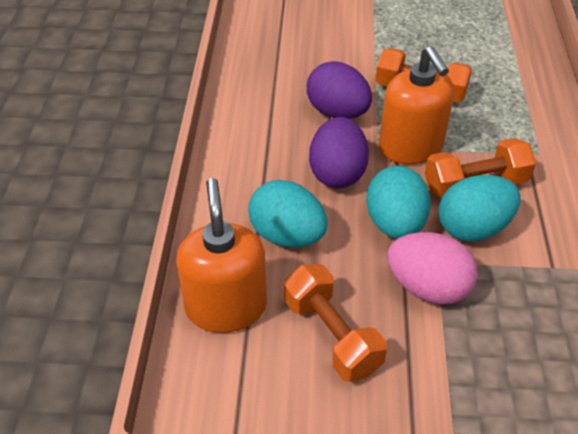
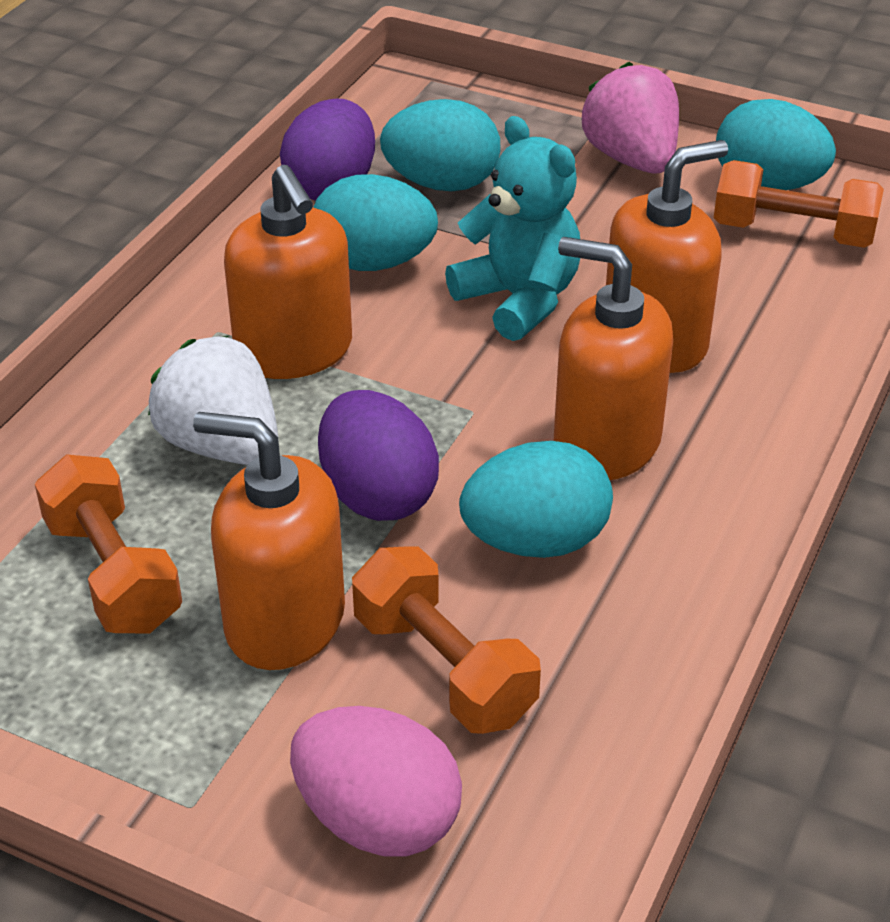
orange soap dispenser: [176,178,267,333] [379,46,454,164] = 2 -> [193,412,345,670] [224,165,352,379] [554,237,673,480] [606,140,728,373] = 4
pink strawberry: none = 0 -> [581,62,679,174] = 1
turquoise egg: [248,180,328,247] [366,166,431,239] [439,175,521,242] = 3 -> [313,174,438,271] [380,99,501,191] [459,441,613,558] [716,99,836,190] = 4
turquoise teddy bear: none = 0 -> [445,116,580,341] = 1
white strawberry: none = 0 -> [148,336,279,465] = 1

